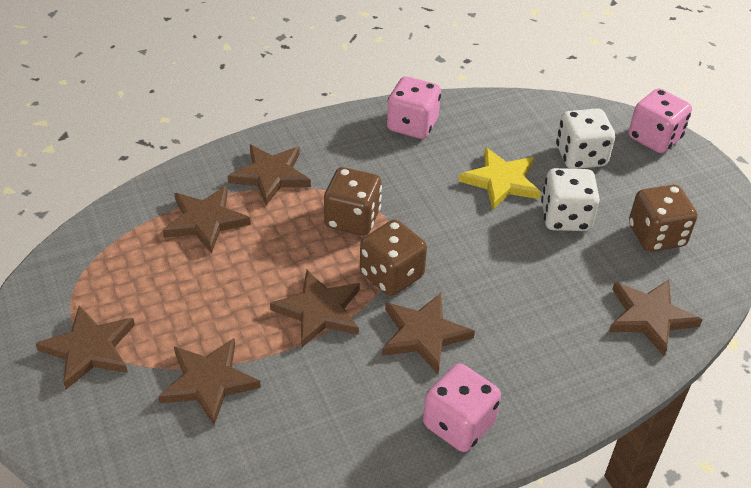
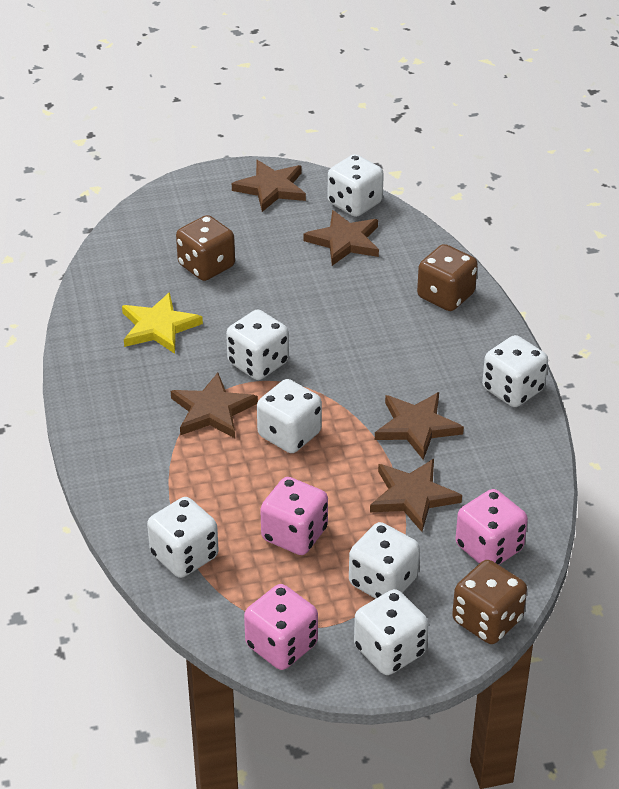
brown star: [35,306,135,389] [158,338,261,425] [162,186,251,254] [228,145,311,205] [270,270,360,347] [382,293,475,374] [609,280,702,356] = 7 -> [171,373,258,438] [232,160,306,212] [304,210,379,266] [370,459,462,532] [375,392,464,460] = 5
white dice: [541,168,600,231] [556,108,615,169] = 2 -> [147,497,219,578] [226,309,289,380] [257,379,322,453] [328,154,384,217] [349,522,420,599] [354,589,428,675] [482,335,548,407] = 7

